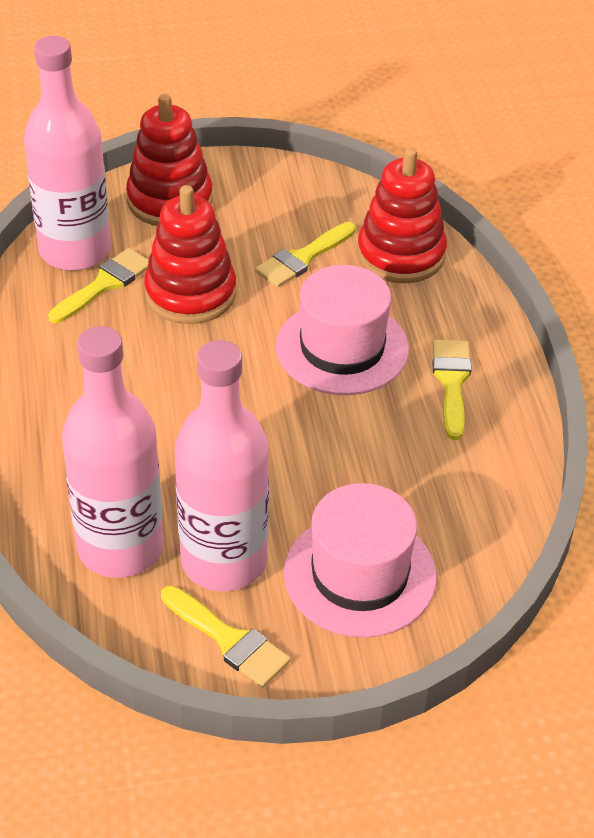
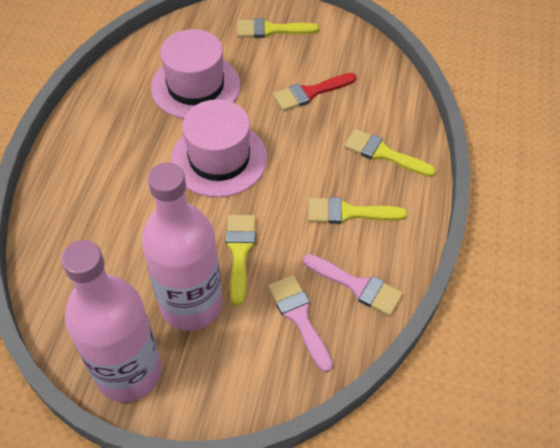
pink bottle: [24,36,111,271] [62,326,164,578] [174,340,269,591] = 3 -> [61,240,162,402] [142,162,223,331] = 2
pink brush: none = 0 -> [268,275,333,373] [303,254,403,316] = 2
red brush: none = 0 -> [273,73,356,111] = 1
red stacking toy: [126,94,213,226] [144,185,236,324] [357,148,447,283] = 3 -> none = 0

